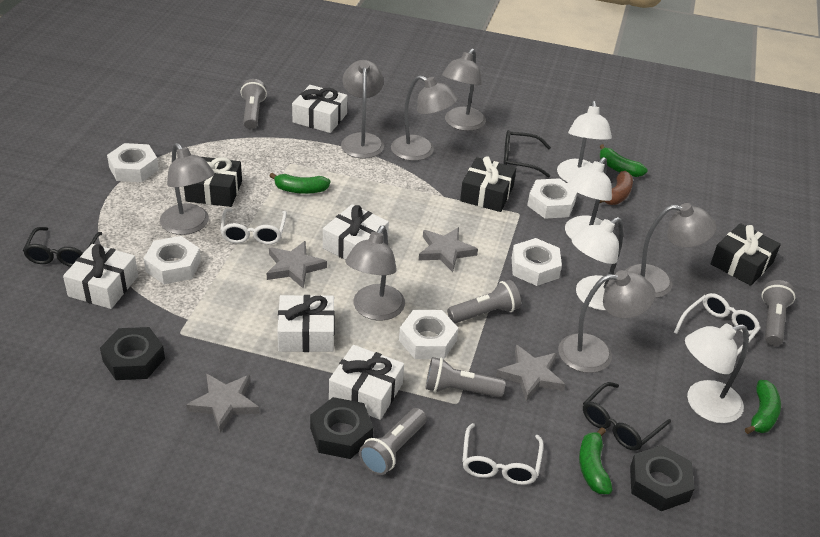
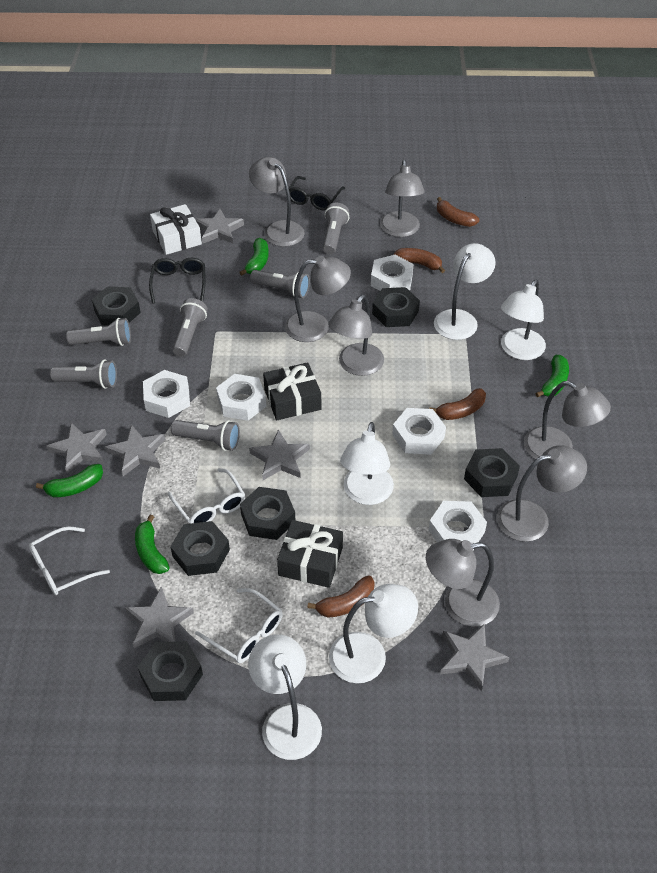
black gift: [184,157,242,207] [460,156,516,212] [711,223,781,286] = 3 -> [263,362,321,420] [277,520,343,588] = 2
black glasses: [23,227,103,267] [503,130,551,178] [583,382,671,451] = 3 -> [149,258,206,304] [289,176,345,210] = 2
black nut: [100,327,165,380] [310,397,373,459] [630,445,694,511] = 3 -> [92,286,141,326] [138,641,203,701] [170,521,230,576] [240,487,296,540] [372,287,420,327] [464,448,520,497] = 6
brown banana: [600,171,633,205] = 1 -> [307,576,375,618] [393,248,445,273] [429,388,486,420] [437,197,479,227] = 4
grey flashlight: [241,79,267,129] [359,408,427,475] [425,357,506,398] [447,280,521,324] [761,280,795,346] = 5 -> [50,359,117,389] [66,318,131,346] [171,420,240,451] [172,298,208,357] [250,270,310,298] [323,203,350,254] = 6
grey star: [186,373,260,433] [267,241,327,289] [419,227,478,272] [496,345,565,402] = 4 -> [46,422,107,474] [105,425,166,476] [125,586,194,648] [195,209,244,244] [249,429,310,480] [440,624,509,692] = 6
white gift: [63,244,138,309] [277,295,335,352] [292,85,347,133] [323,204,389,260] [329,345,404,420] = 5 -> [150,204,202,255] = 1
white lamp: [557,101,612,182] [565,157,612,239] [572,217,623,311] [685,323,749,423] = 4 -> [248,634,322,760] [329,584,418,683] [340,422,394,505] [434,243,496,340] [501,279,546,360] = 5

